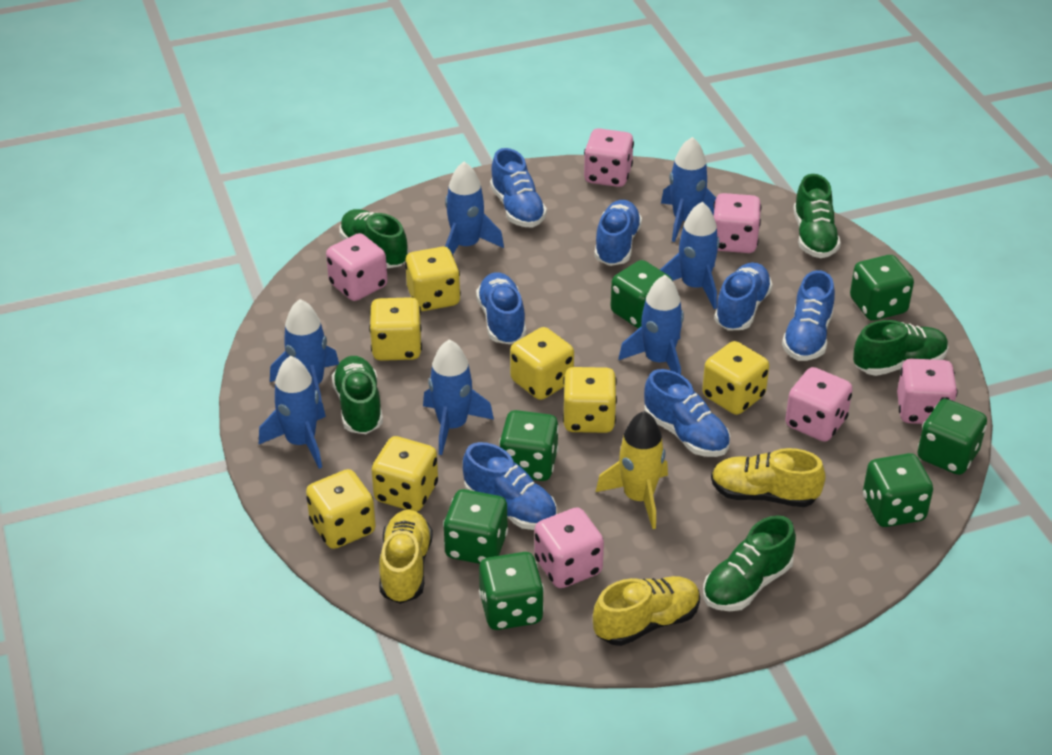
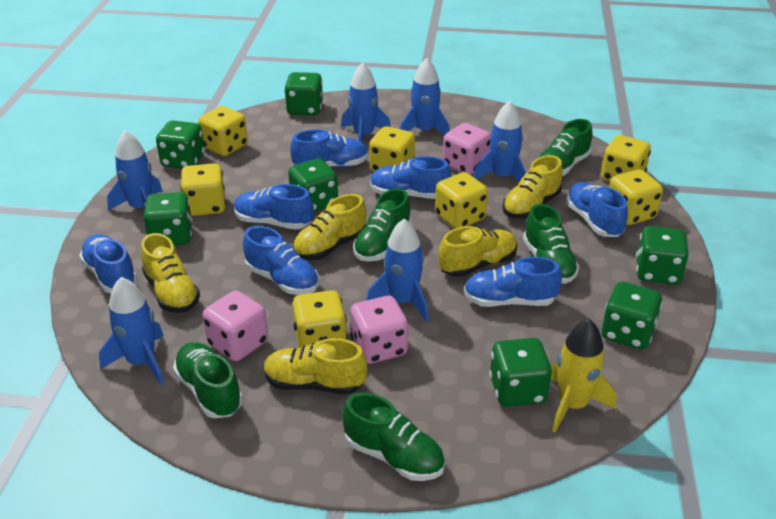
blue rocket: [259,356,326,469] [270,299,339,403] [423,339,494,455] [445,162,504,254] [618,275,684,375] [660,202,720,309] [661,137,716,242] = 7 -> [99,277,164,385] [107,130,163,210] [341,62,391,142] [367,218,429,322] [400,58,450,135] [473,101,526,182] = 6
pink dice: [326,233,388,301] [534,507,604,588] [584,128,634,187] [714,193,761,253] [785,367,853,442] [897,358,958,424] = 6 -> [203,290,268,361] [350,296,408,364] [443,123,491,175] = 3
yellow shoe: [379,510,433,604] [593,576,700,646] [711,448,826,507] = 3 -> [141,233,200,313] [264,338,367,395] [293,194,367,260] [438,226,518,277] [502,155,563,219] = 5

